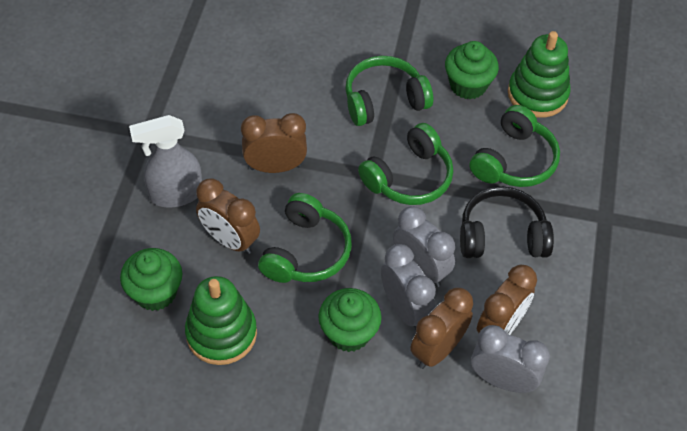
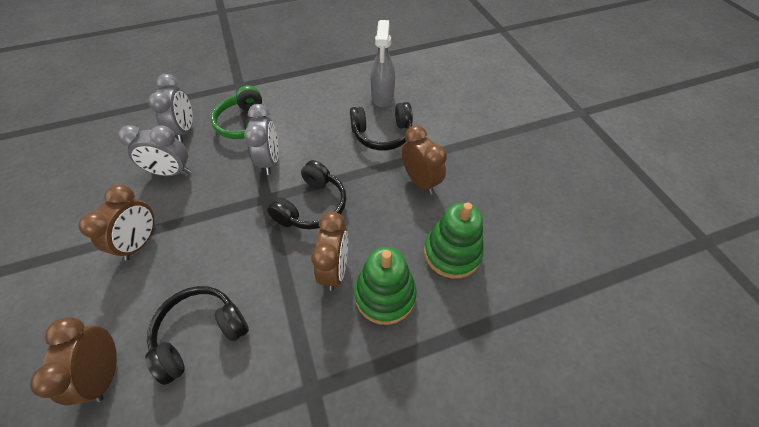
black headphones: [460,186,554,258] = 1 -> [145,286,249,385] [267,160,346,229] [350,102,413,151] = 3
green cupcake: [120,248,183,311] [318,288,382,352] [445,41,499,99] = 3 -> none = 0
green headphones: [258,193,352,283] [345,56,433,126] [358,123,453,205] [469,105,560,187] = 4 -> [211,85,266,139] = 1

